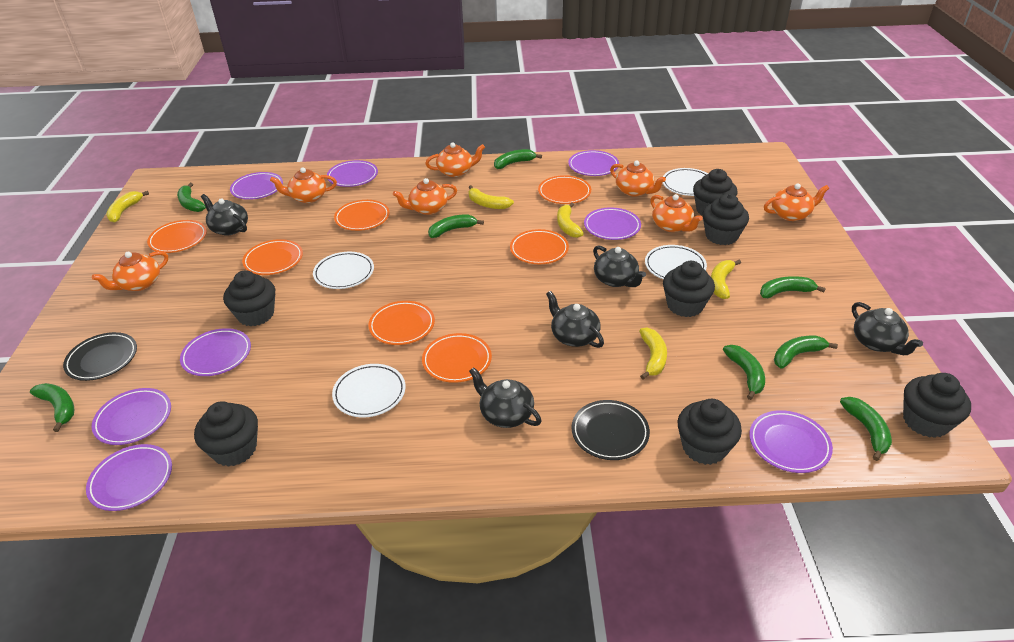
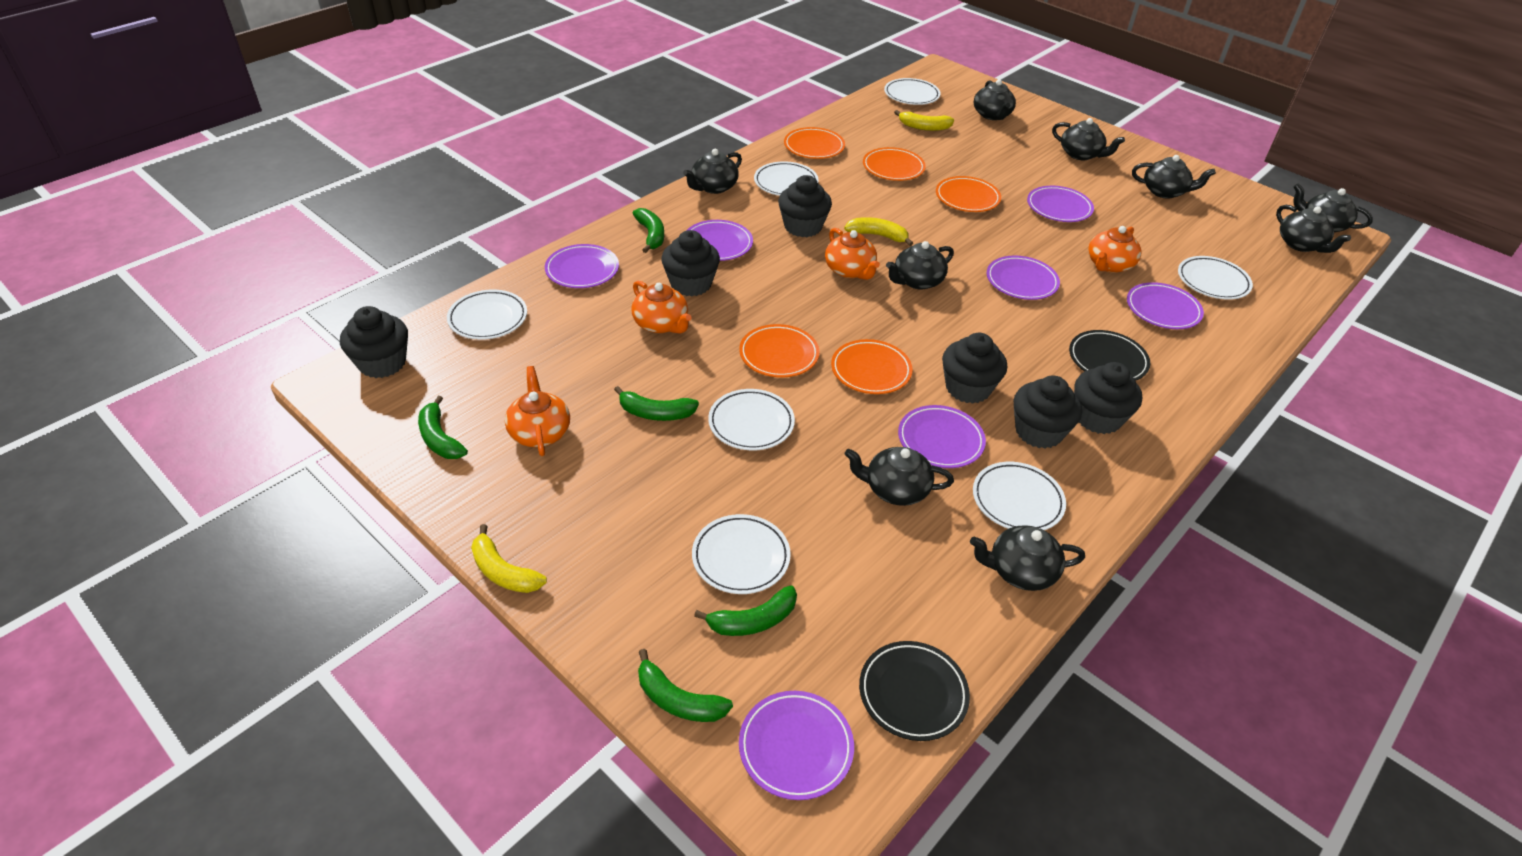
black cupcake: [194,402,258,467] [223,270,275,327] [663,261,715,317] [678,399,742,465] [693,169,738,215] [703,194,749,245] [903,373,971,438] = 7 -> [340,306,408,378] [662,230,720,296] [778,175,832,237] [942,333,1007,404] [1014,375,1082,448] [1074,362,1142,434] = 6
black teapot: [201,194,248,236] [469,367,542,428] [546,291,604,348] [593,245,646,287] [852,302,923,355] = 5 -> [683,149,742,194] [844,447,954,506] [886,241,954,290] [970,525,1085,591] [974,79,1016,120] [1052,118,1125,160] [1132,155,1216,199] [1276,205,1351,253] [1293,183,1373,233] = 9
green banana: [30,383,74,432] [177,183,206,212] [428,214,484,238] [494,149,542,169] [723,345,765,400] [760,276,826,298] [774,336,838,369] [840,397,892,461] = 8 -> [418,396,468,459] [614,386,699,421] [632,208,664,253] [638,649,733,722] [694,585,797,636] = 5
orange plate: [147,220,207,253] [242,239,303,275] [334,200,390,231] [368,301,435,345] [422,333,492,383] [510,229,569,264] [538,175,591,204] = 7 -> [739,324,819,377] [784,127,845,159] [831,339,913,394] [863,147,926,181] [936,176,1001,212] = 5
orange teapot: [92,251,168,291] [270,168,337,203] [393,178,457,215] [425,143,485,177] [610,161,666,197] [650,194,703,232] [764,184,829,221] = 7 -> [505,366,570,456] [631,281,691,334] [825,228,880,280] [1088,226,1142,273] = 4
purple plate: [86,444,172,511] [92,388,171,445] [180,328,251,376] [230,172,283,200] [327,160,378,187] [568,150,619,176] [584,208,641,240] [749,410,833,473] = 8 -> [545,244,619,288] [686,220,753,261] [739,691,854,800] [898,405,986,468] [987,256,1060,300] [1027,186,1094,222] [1127,282,1204,329] = 7
white plate: [313,252,374,289] [332,364,406,417] [645,245,707,279] [662,168,708,196] = 4 -> [447,290,527,340] [692,514,791,594] [708,389,795,451] [754,161,819,196] [884,78,941,105] [973,462,1066,530] [1178,256,1253,300] = 7
yellow banana: [106,191,149,223] [468,185,514,209] [557,202,584,238] [639,328,667,380] [711,260,741,299] = 5 -> [471,524,547,593] [844,217,913,246] [894,110,954,131] = 3

